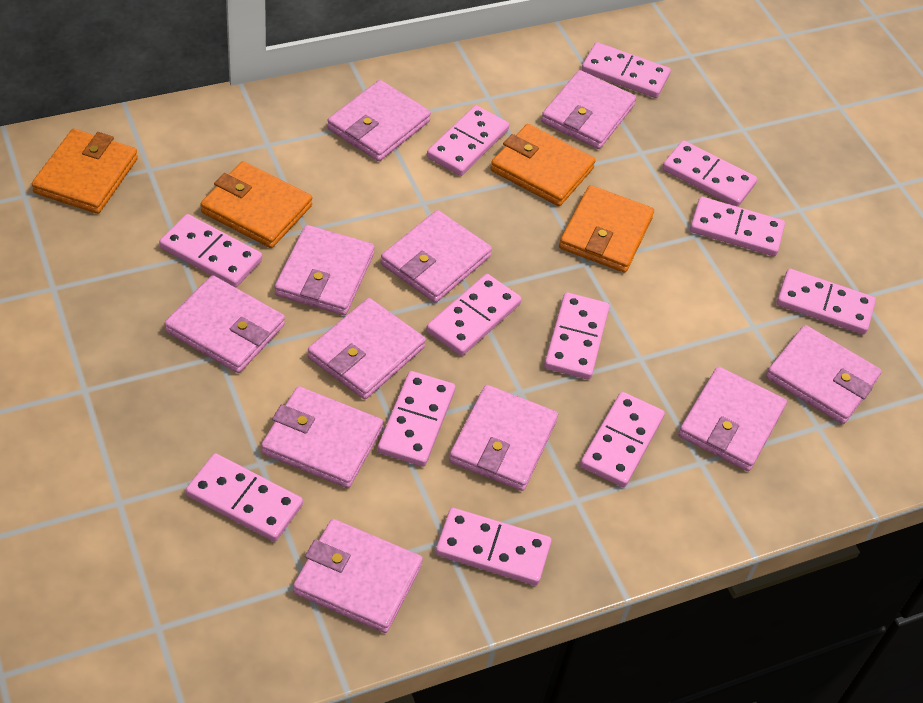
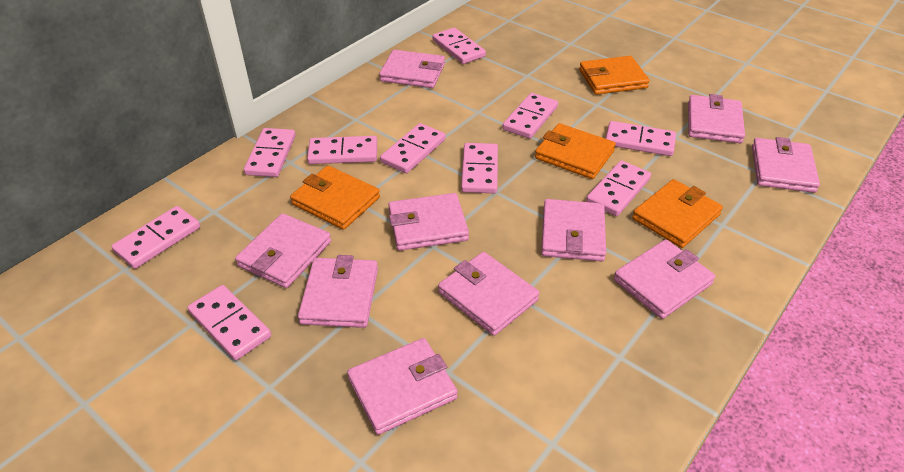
pink domino: [159,214,262,287] [186,453,303,542] [377,371,455,467] [426,274,522,356] [427,105,509,176] [435,508,552,585] [544,292,610,380] [580,392,665,487] [581,42,671,98] [662,140,757,207] [690,197,785,256] [777,269,876,335] = 12 -> [111,206,200,269] [187,285,271,360] [244,128,296,177] [307,136,377,164] [380,123,446,173] [432,28,486,64] [461,143,498,193] [502,93,558,139] [586,160,651,216] [606,121,676,156] = 10
pink wallet: [165,275,285,373] [261,386,383,488] [275,225,375,315] [293,519,423,633] [308,298,426,399] [327,80,431,161] [381,210,492,303] [449,385,558,491] [541,70,636,149] [678,367,787,471] [766,325,881,424] = 11 -> [235,213,331,288] [298,255,378,328] [347,338,458,435] [379,50,445,88] [388,193,469,251] [438,252,539,336] [541,199,606,261] [614,239,715,319] [688,94,745,143] [752,137,820,193] = 10

